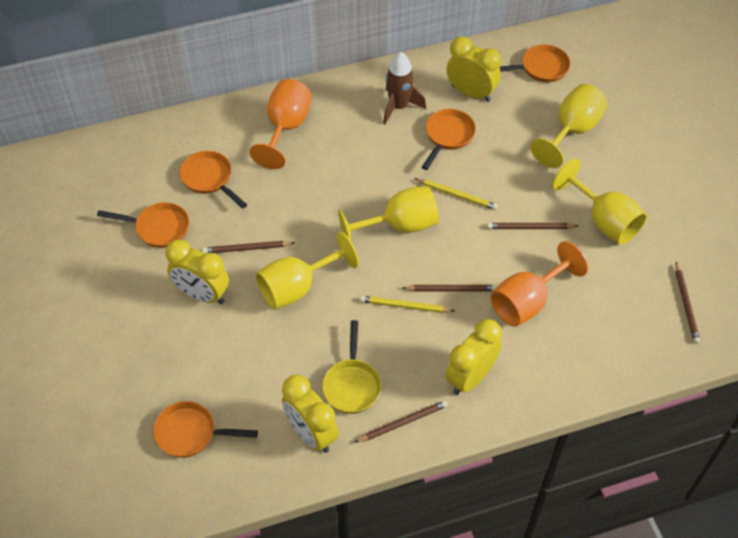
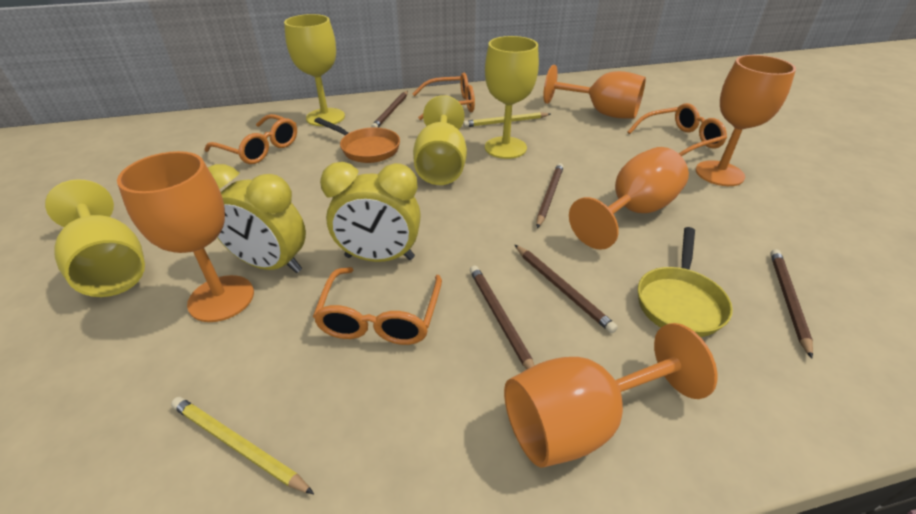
brown rocket: [383,52,426,124] = 1 -> none = 0
orange glasses: none = 0 -> [204,114,297,164] [313,267,442,345] [413,73,475,120] [627,103,727,156] = 4
orange goblet: [250,79,312,169] [490,241,588,326] = 2 -> [117,151,254,322] [504,323,717,468] [543,65,646,119] [569,147,689,250] [696,55,796,186] = 5
orange pan: [97,202,189,248] [153,401,258,458] [180,151,247,209] [422,109,476,170] [500,45,571,82] = 5 -> [314,117,400,163] = 1
yellow clock: [165,239,229,304] [282,375,339,453] [445,319,502,395] [447,37,501,102] = 4 -> [208,164,306,273] [320,162,421,262] = 2

